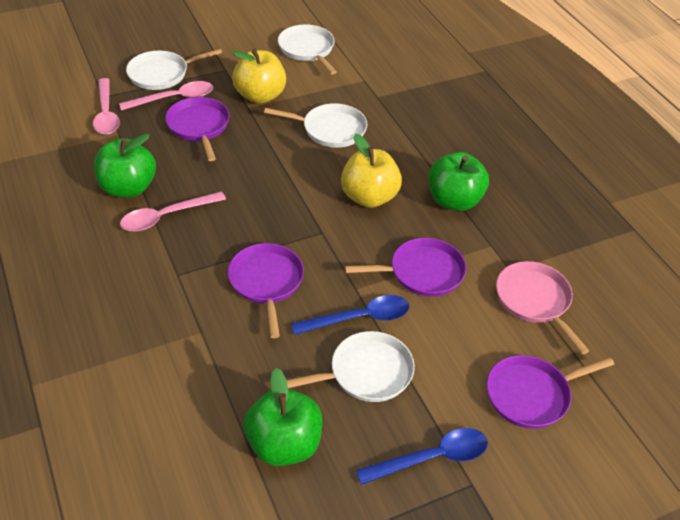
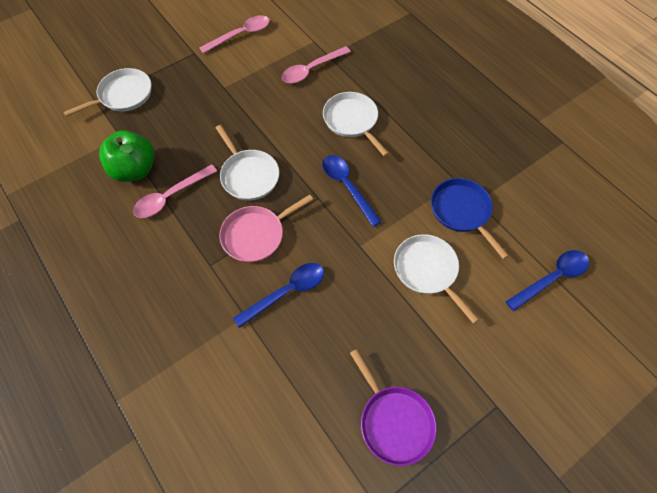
blue pan: none = 0 -> [431,178,509,259] = 1
blue spoon: [291,295,410,335] [356,428,488,485] = 2 -> [233,263,324,328] [322,155,382,227] [506,250,589,311] = 3
green apple: [94,133,156,198] [244,368,322,466] [428,152,489,211] = 3 -> [99,130,155,182] = 1
purple pan: [165,97,230,161] [228,243,304,338] [345,238,466,297] [487,355,614,429] = 4 -> [350,349,437,466] = 1
yellow apple: [232,49,286,104] [341,134,402,208] = 2 -> none = 0

